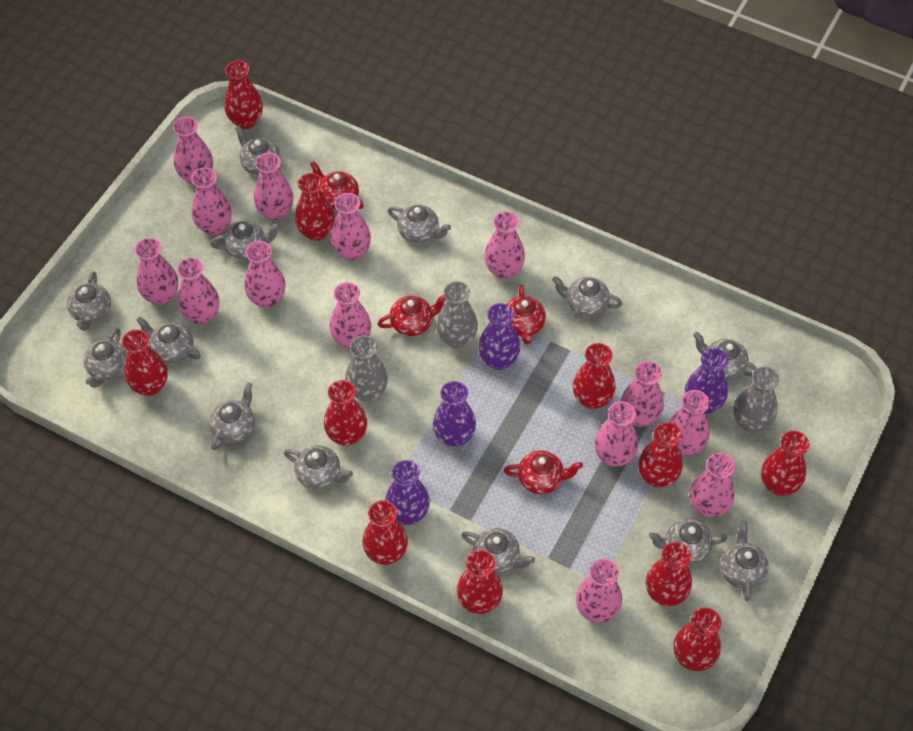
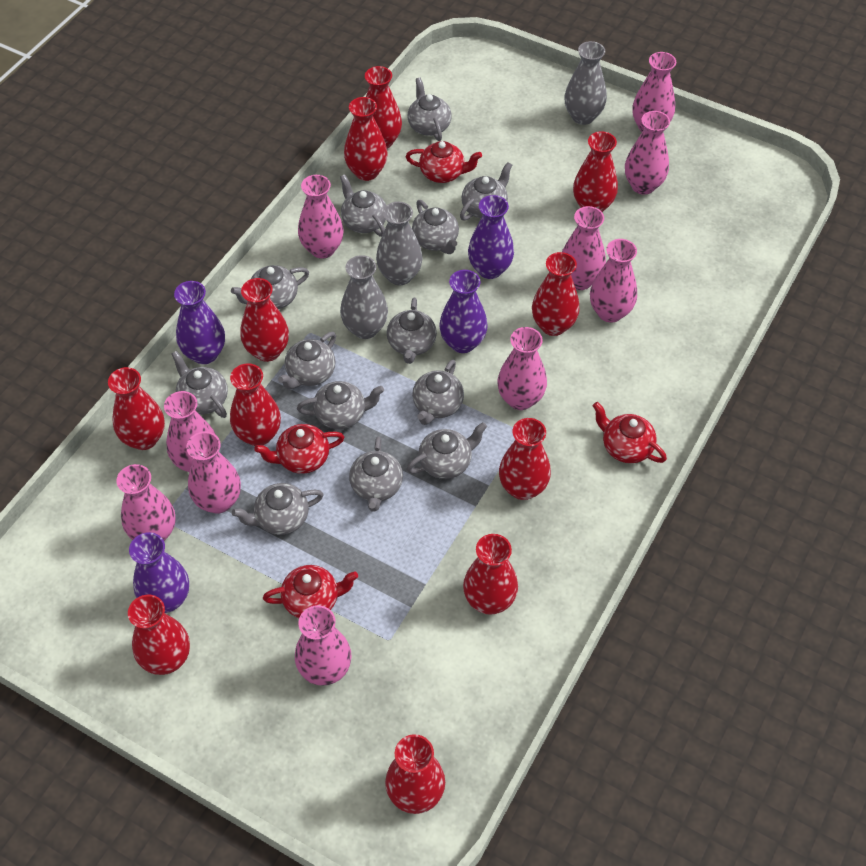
pink vase: [135,238,178,305] [173,117,213,185] [177,258,220,325] [191,168,232,236] [244,241,286,308] [254,153,294,221] [329,282,371,349] [331,193,371,261] [484,212,525,279] [576,559,622,623] [594,401,638,467] [621,361,664,427] [669,390,710,456] [690,453,735,518] = 14 -> [116,464,176,541] [164,391,216,472] [186,432,241,514] [295,605,352,686] [298,175,344,259] [497,327,547,410] [562,206,606,290] [590,239,637,323] [625,111,670,195] [632,52,676,132] = 10

